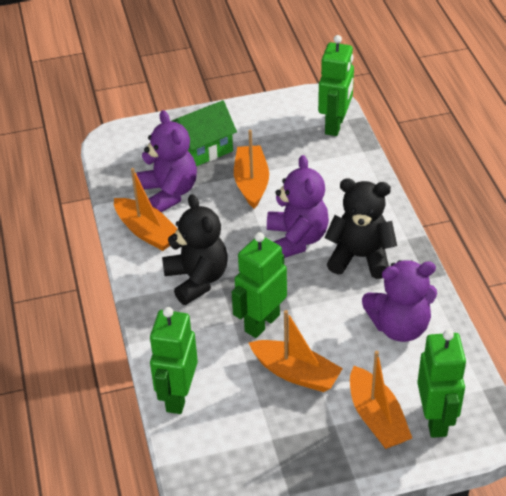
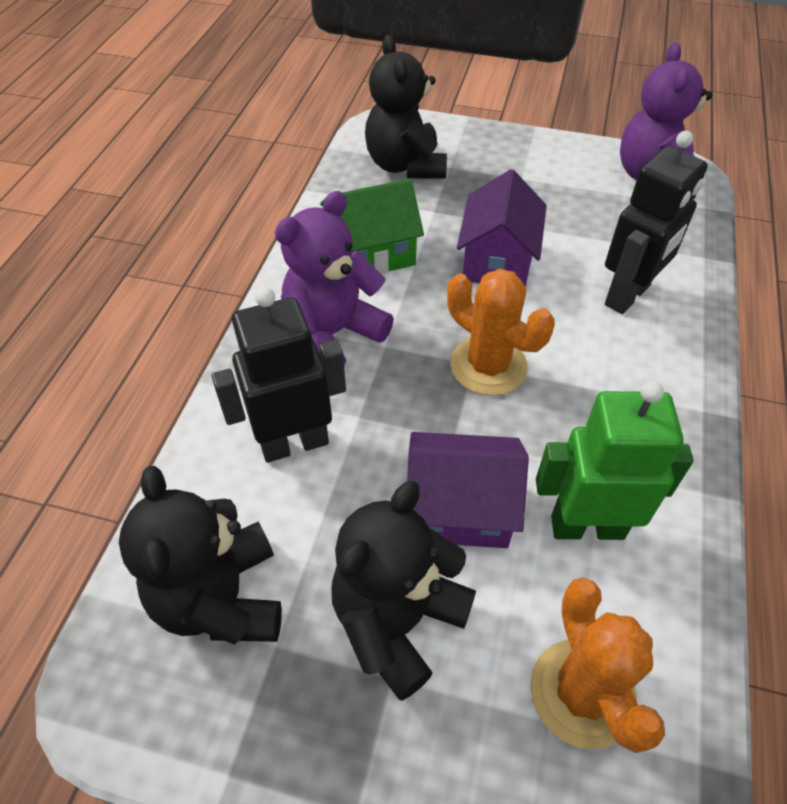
black robot: none = 0 -> [212,287,346,463] [605,131,708,314] = 2
black teddy bear: [162,194,228,305] [324,178,397,279] = 2 -> [119,466,282,644] [331,481,476,701] [365,35,447,179] = 3
green robot: [150,307,198,414] [232,232,287,338] [318,35,354,136] [417,330,467,438] = 4 -> [536,381,693,540] = 1
orange boat: [114,168,178,251] [234,130,269,209] [249,310,343,392] [350,351,412,449] = 4 -> none = 0
orange cactus: none = 0 -> [447,269,555,396] [530,578,665,753] = 2
purple house: none = 0 -> [407,432,529,548] [457,169,547,287] = 2
purple teddy bear: [137,110,197,212] [267,155,329,258] [362,260,437,342] = 3 -> [275,191,394,366] [620,43,712,180] = 2

